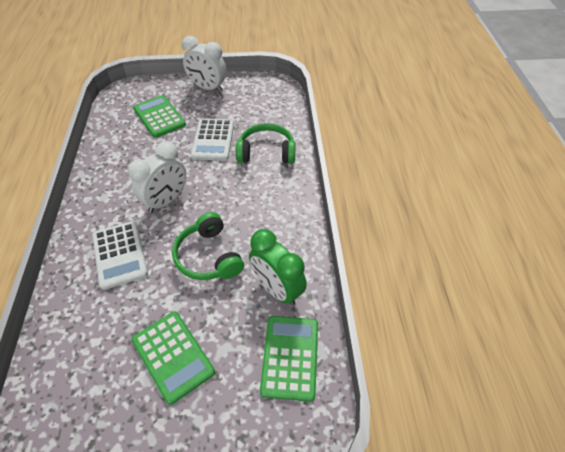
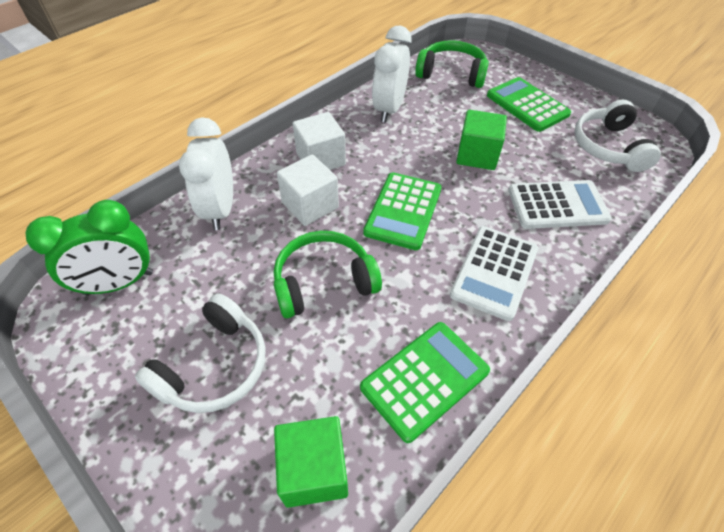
green cube: none = 0 -> [274,416,348,508] [456,110,507,170] = 2
white cube: none = 0 -> [277,154,339,226] [293,112,346,170] = 2
white headphones: none = 0 -> [135,293,266,413] [574,100,661,172] = 2

